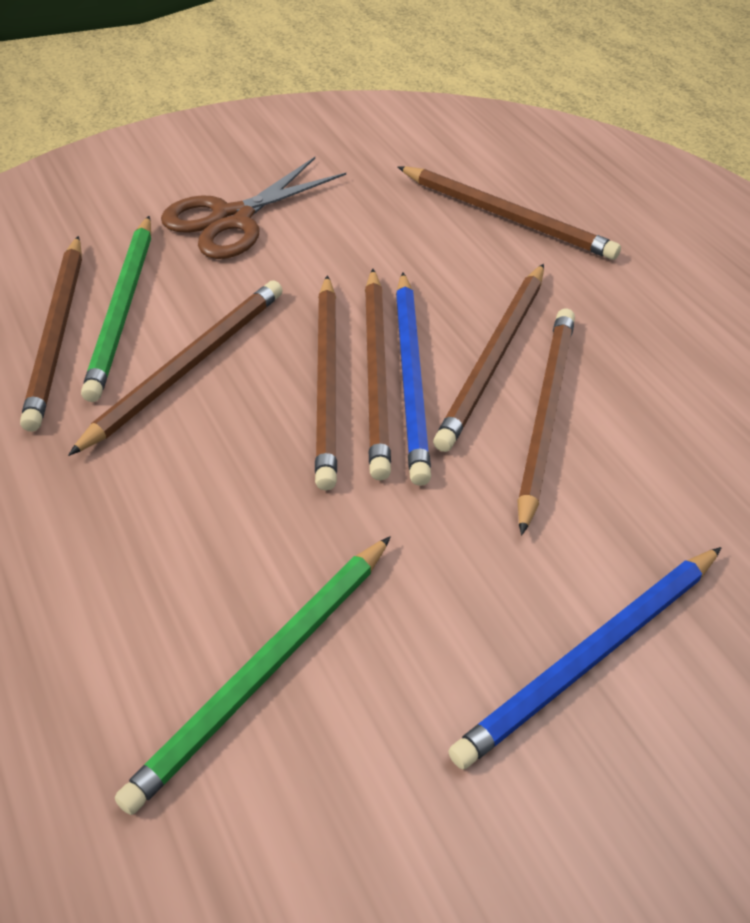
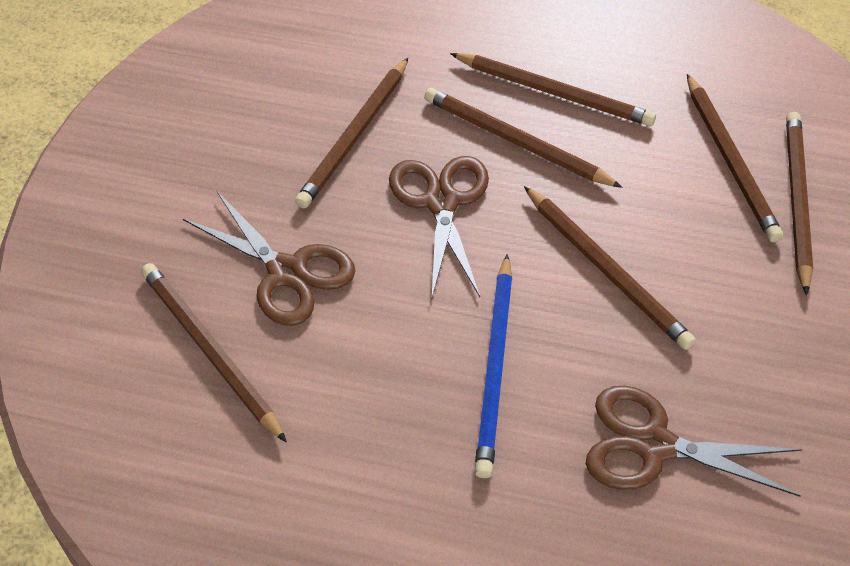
blue pencil: [396,272,431,486] [448,547,722,770] = 2 -> [475,254,513,478] = 1
brown scissors: [161,157,346,259] = 1 -> [183,192,355,326] [389,156,489,297] [586,386,802,497] = 3
green pencil: [81,216,151,402] [115,536,391,815] = 2 -> none = 0

